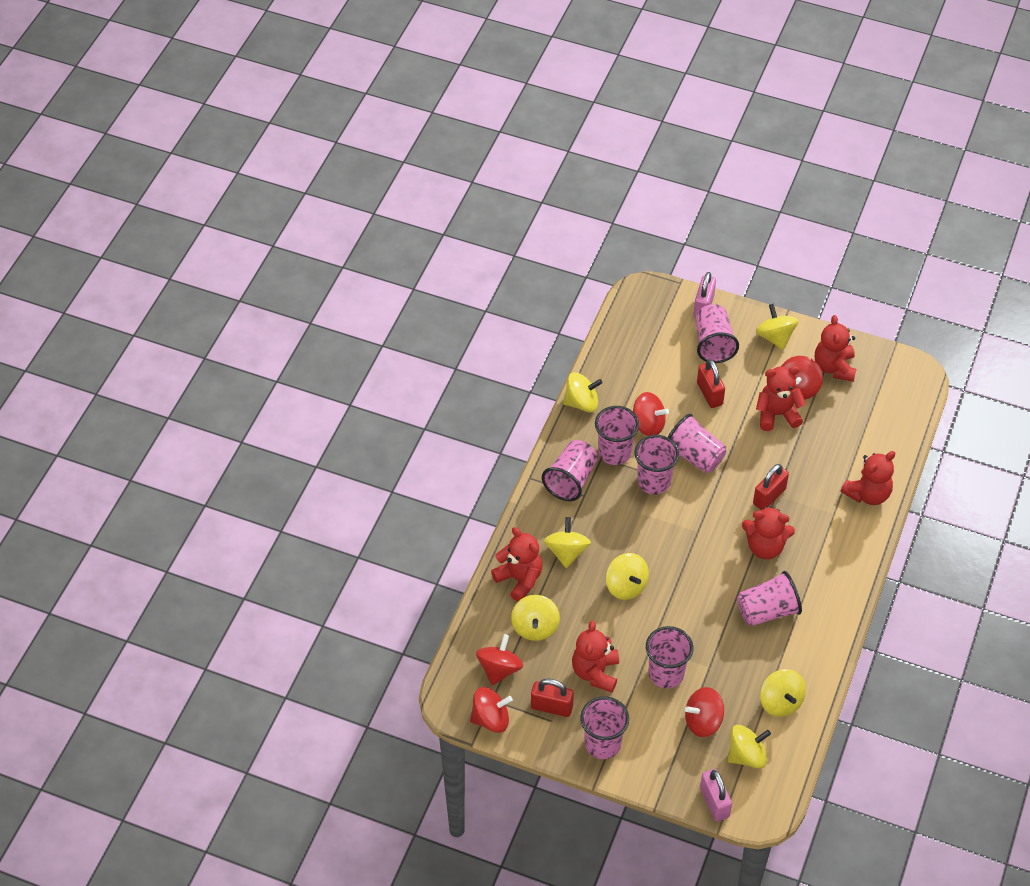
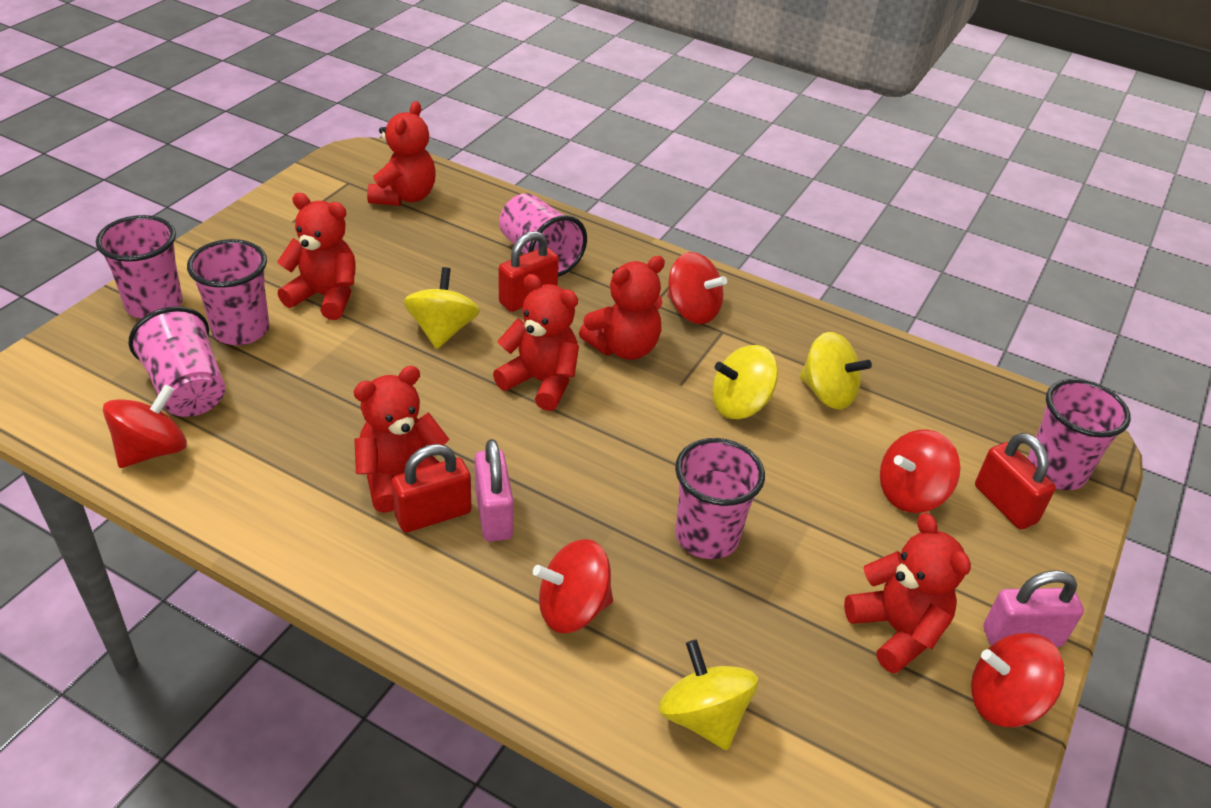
pink cup: [542,440,598,501] [580,696,629,759] [595,406,639,465] [634,435,679,495] [646,626,693,688] [668,414,727,473] [695,304,739,363] [737,571,802,626] = 8 -> [96,215,183,319] [129,306,225,417] [187,239,270,345] [499,193,587,277] [675,438,765,559] [1027,379,1131,490] = 6
yellow spinning top: [511,595,560,641] [544,517,591,568] [563,372,603,412] [606,553,649,600] [728,725,771,769] [756,304,798,350] [760,669,806,717] = 7 -> [403,267,480,349] [659,640,759,750] [712,345,778,419] [799,332,872,409] = 4

